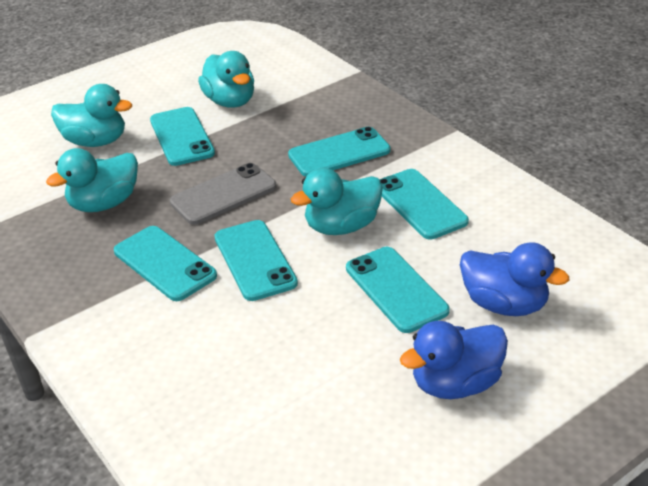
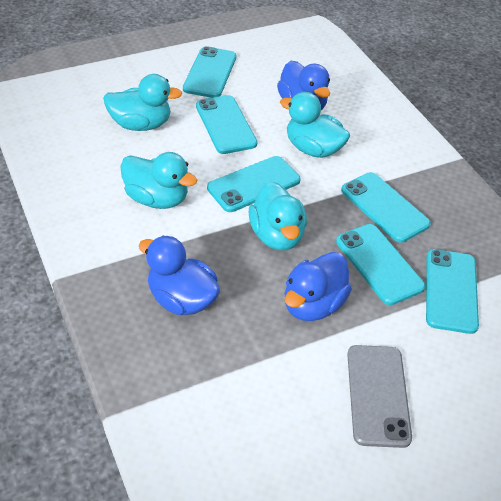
blue duck: [400,321,508,399] [460,242,569,316] = 2 -> [139,236,220,315] [277,61,330,110] [285,252,352,321] = 3

